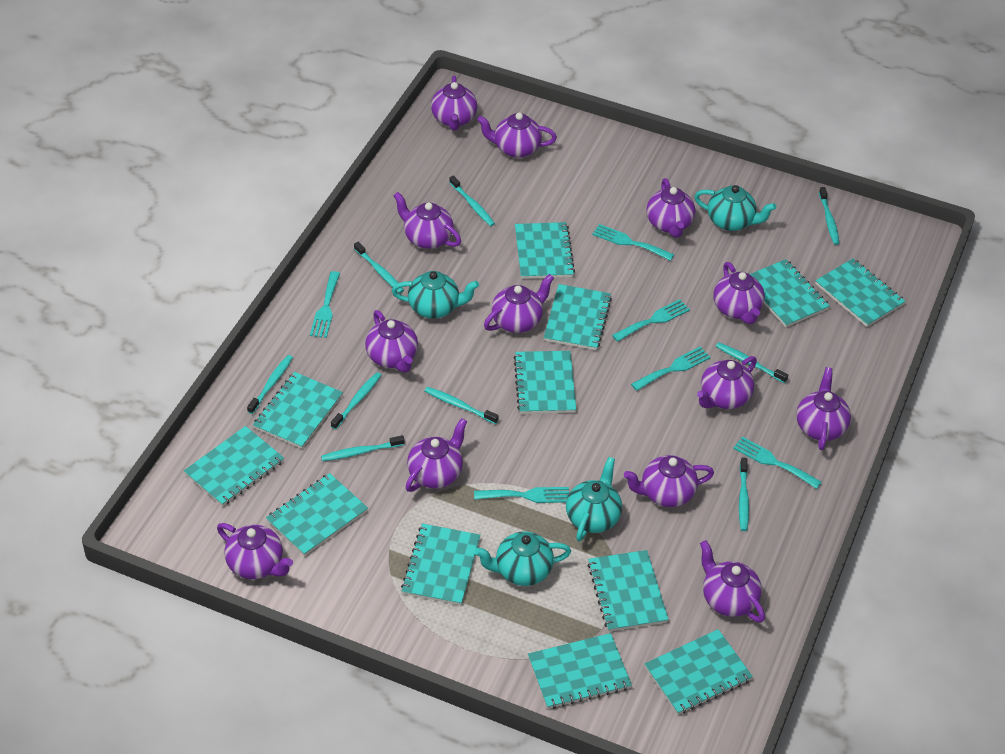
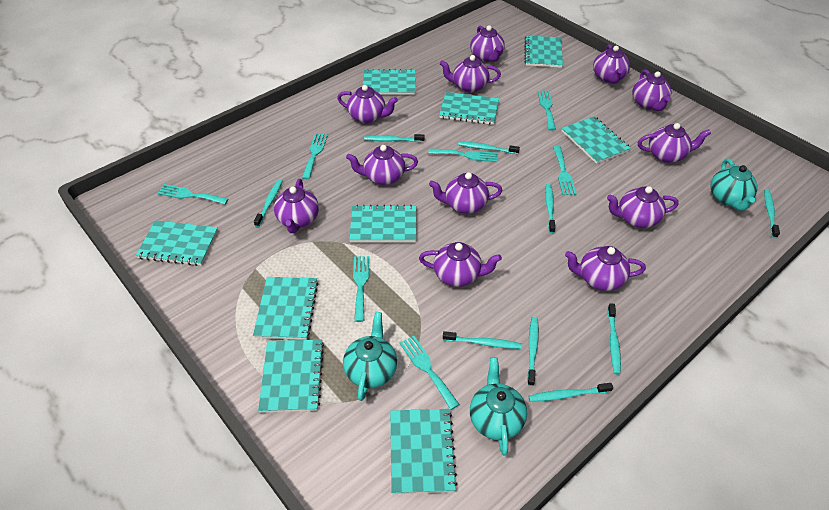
purple teapot: [217,523,293,579] [365,310,418,373] [393,192,461,249] [406,418,467,492] [431,76,477,130] [477,113,557,158] [484,274,554,333] [624,455,714,507] [646,178,695,238] [697,356,757,409] [700,540,765,623] [714,262,765,324] [796,367,851,450] = 13 -> [274,179,319,233] [337,85,398,123] [346,145,418,185] [419,242,502,287] [429,172,503,214] [440,55,501,93] [470,25,505,62] [565,246,646,291] [593,45,630,83] [607,186,679,228] [632,69,671,111] [638,123,711,163] = 12
turquoise fork: [310,271,340,338] [474,487,569,503] [592,224,674,261] [612,299,690,342] [631,347,711,391] [733,437,822,489] = 6 -> [157,184,228,205] [302,134,328,180] [353,256,369,322] [400,336,460,410] [429,148,497,162] [538,91,556,130] [553,146,576,195] = 7
turquoise notebook: [184,426,284,506] [253,372,343,449] [266,473,368,556] [401,523,480,605] [514,351,576,414] [515,222,575,279] [528,633,632,709] [543,284,612,350] [587,550,669,632] [645,629,753,715] [750,259,830,327] [815,259,906,327] = 12 -> [135,220,218,266] [253,277,318,340] [258,339,324,413] [349,205,416,242] [363,69,416,95] [390,409,458,494] [439,92,499,125] [524,35,563,68] [562,116,631,164] = 9
turquoise teapot: [392,271,479,319] [475,531,571,586] [566,457,622,542] [694,185,776,231] = 4 -> [343,312,397,401] [470,357,527,456] [710,159,758,211] = 3

